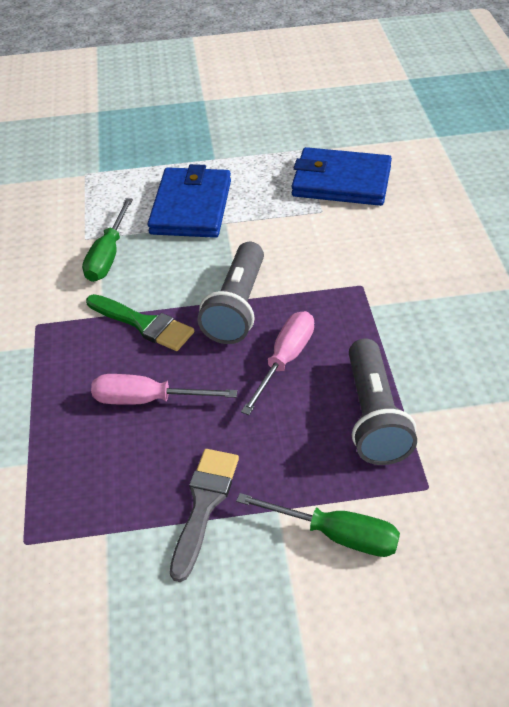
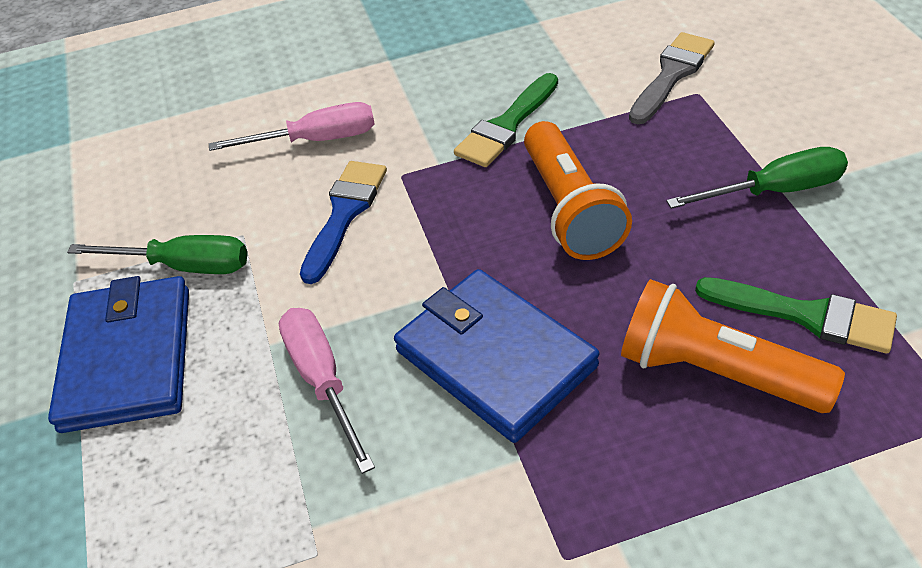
blue brush: none = 0 -> [300,161,387,284] = 1
green brush: [86,294,194,351] = 1 -> [454,73,558,167] [695,277,897,353] = 2
grey flashlight: [197,242,264,344] [349,338,417,465] = 2 -> none = 0
orange flashlight: none = 0 -> [524,121,632,260] [621,279,845,413] = 2

